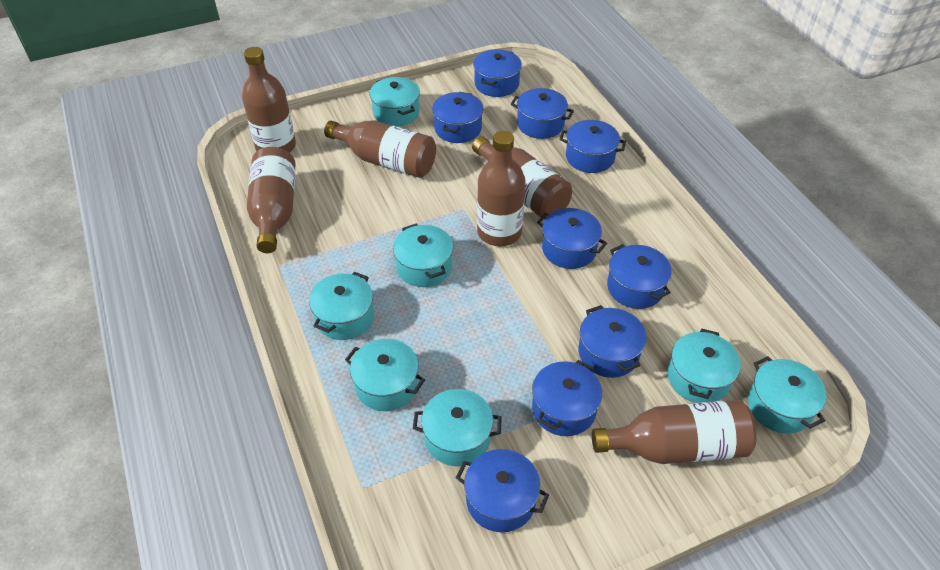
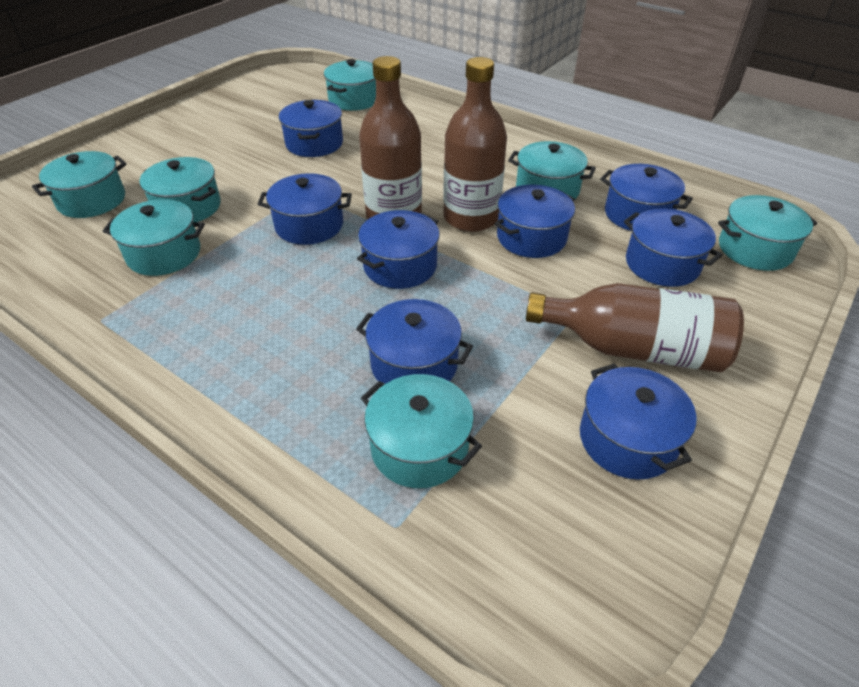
blue pot: [432,92,484,143] [456,449,549,532] [473,49,522,97] [511,88,574,139] [532,360,602,436] [537,208,607,269] [559,120,626,173] [578,305,646,378] [607,244,672,309] = 9 -> [258,173,352,245] [279,100,343,157] [356,299,473,384] [357,210,440,289] [494,185,575,258] [580,364,696,480] [600,164,693,231] [624,208,723,287] = 8
brown bottle: [242,47,296,153] [247,147,296,253] [324,120,436,178] [472,136,572,220] [477,131,526,246] [592,400,757,464] = 6 -> [359,56,422,219] [443,57,507,232] [526,283,744,372] = 3

